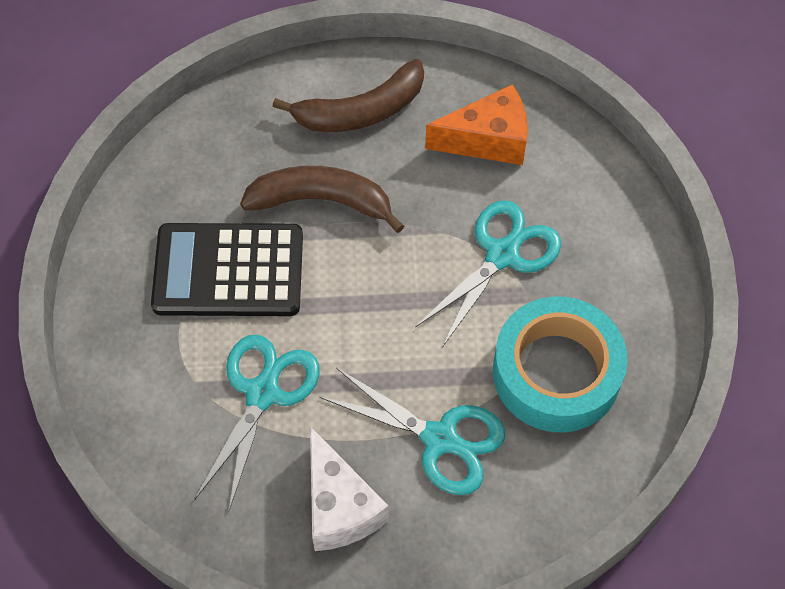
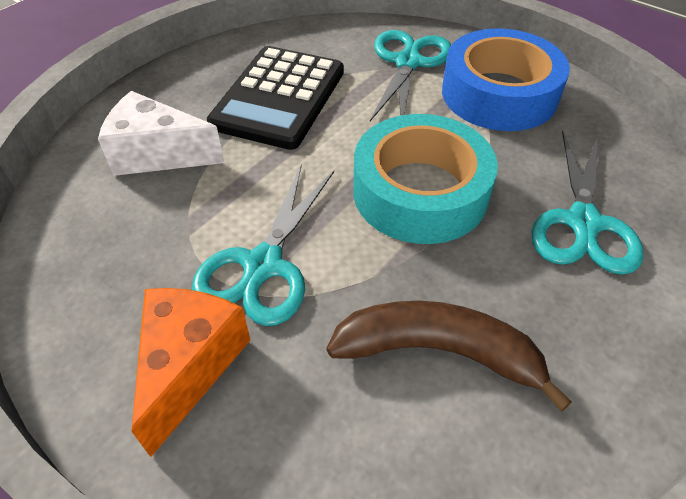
blue tape: none = 0 -> [442,28,570,131] = 1
brown banana: [240,166,404,233] [272,59,424,132] = 2 -> [327,301,572,412] = 1

